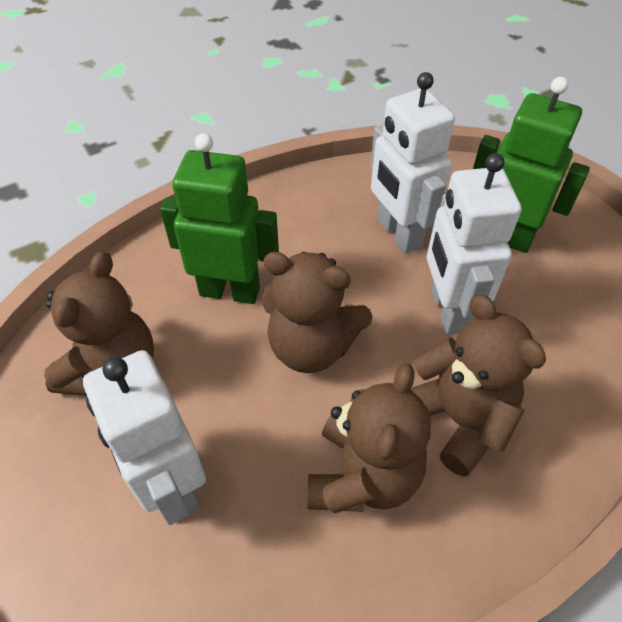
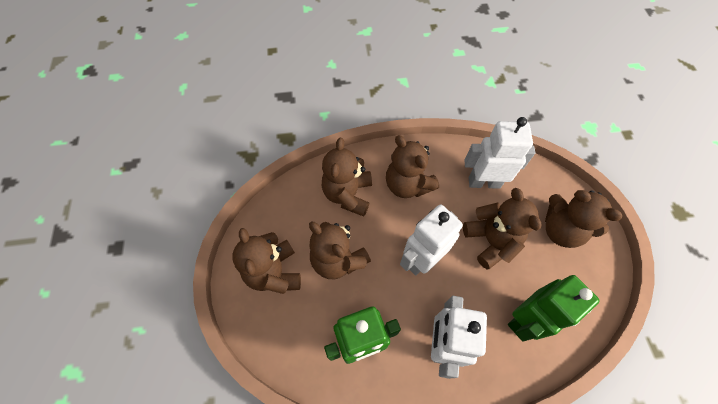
brown teddy bear: [44,251,154,396] [262,252,373,373] [308,363,431,513] [410,294,546,477] = 4 -> [232,228,301,294] [309,222,371,279] [322,138,372,216] [386,135,439,198] [463,188,541,269] [545,190,622,248] = 6

